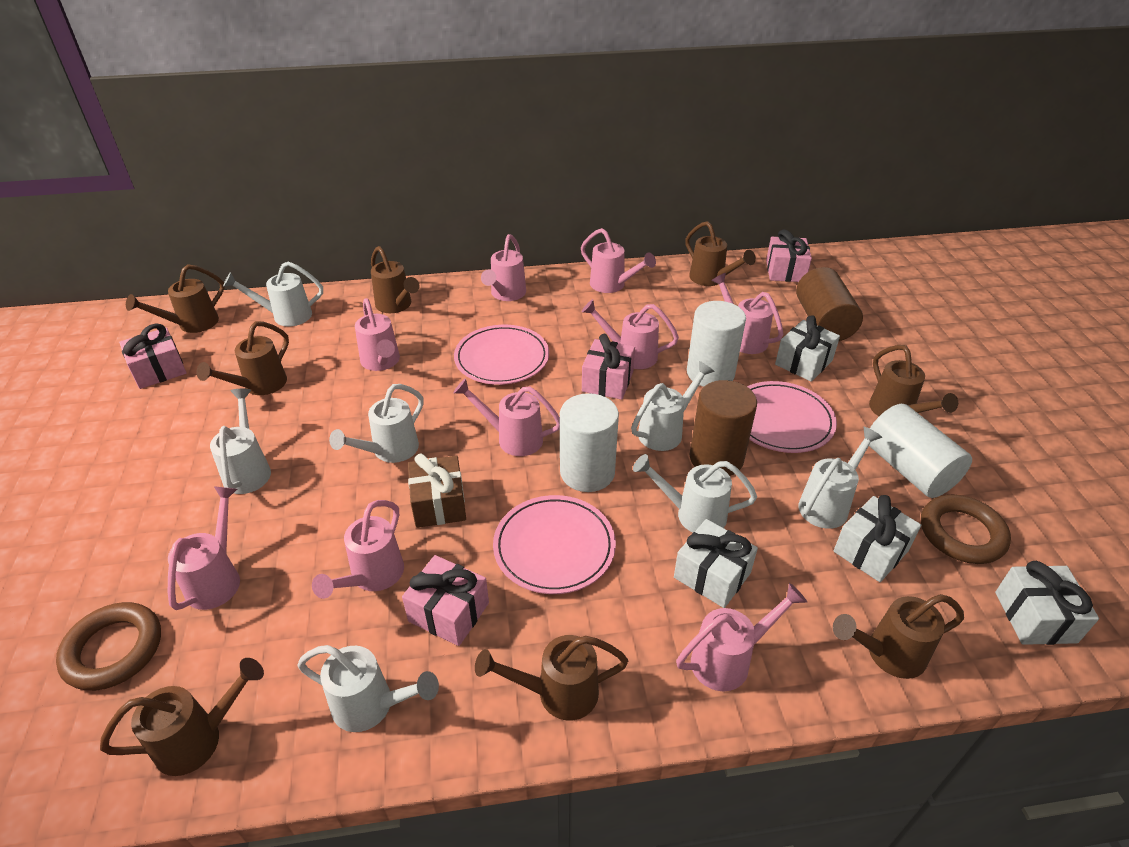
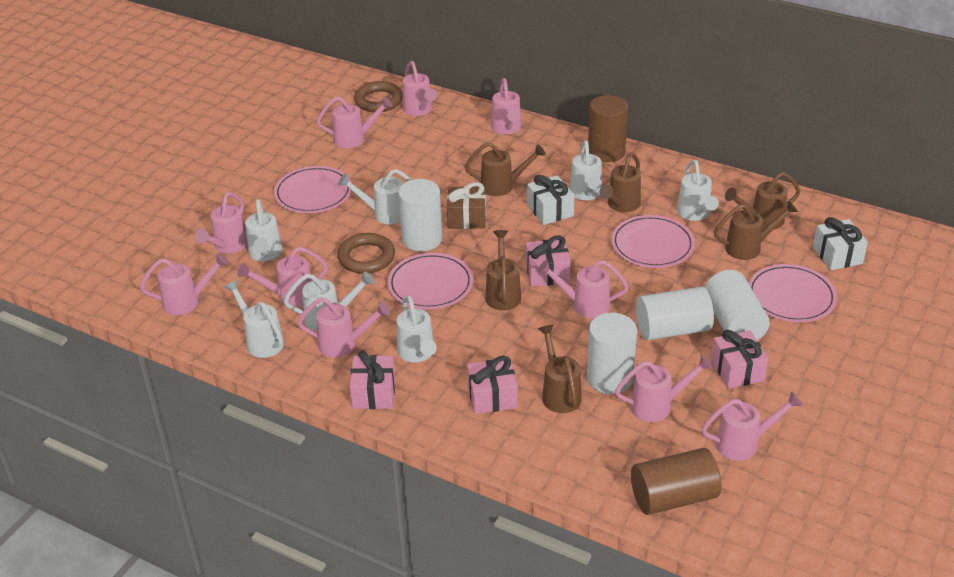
brown watering can: [100,658,264,776] [126,264,225,333] [196,321,289,395] [371,246,420,313] [475,635,628,721] [685,221,756,286] [833,594,964,679] [869,345,958,416] = 8 -> [465,142,546,196] [485,230,521,310] [538,325,582,413] [599,153,641,212] [714,201,798,260] [725,172,801,230] = 6
pink plate: [454,325,549,385] [493,495,616,594] [747,381,837,453] = 3 -> [274,166,352,213] [388,253,473,309] [611,215,695,268] [749,264,837,322] = 4
pink watering can: [168,486,240,610] [312,500,404,599] [355,298,400,371] [453,378,560,456] [481,234,526,301] [581,228,656,293] [582,299,679,369] [676,583,807,691] [711,273,783,354] = 9 -> [140,253,229,315] [195,192,247,253] [238,247,328,307] [297,298,390,357] [317,97,393,148] [403,61,437,116] [491,78,521,134] [538,260,629,318] [615,355,712,422] [702,392,802,461] = 10
white cylinder: [560,393,619,492] [687,301,746,387] [869,404,972,498] = 3 -> [398,179,442,251] [587,313,637,394] [636,287,714,340] [705,270,770,340] = 4
white gift: [674,519,758,608] [775,315,840,382] [834,495,921,582] [995,561,1099,645] = 4 -> [527,175,575,225] [813,217,868,270] = 2

